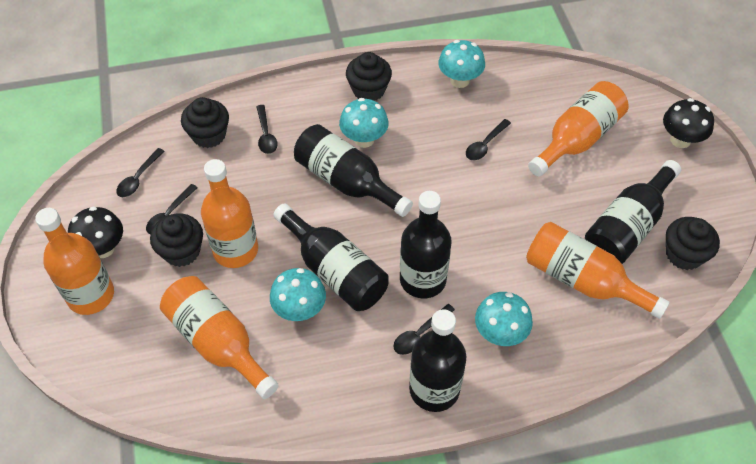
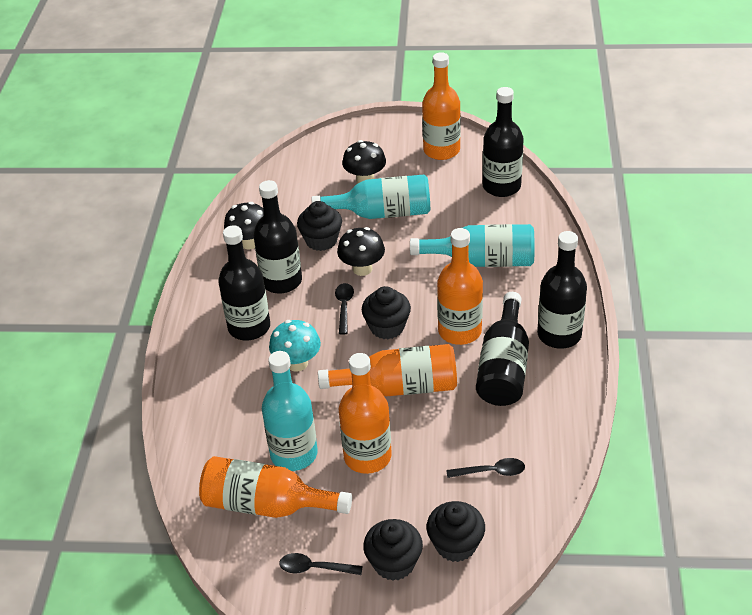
black mushroom: [68,206,123,258] [663,98,714,148] = 2 -> [224,202,264,250] [337,227,385,276] [342,140,386,183] = 3
black spoon: [116,148,165,197] [146,184,198,234] [256,105,278,154] [393,304,455,355] [466,119,511,160] = 5 -> [279,553,363,575] [335,283,354,335] [446,458,525,478] = 3
turquoise bottle: none = 0 -> [262,351,318,471] [312,175,430,219] [410,224,535,267] = 3
turquoise mushroom: [270,268,326,321] [339,98,389,148] [438,40,485,88] [475,292,533,346] = 4 -> [269,320,321,372] = 1

